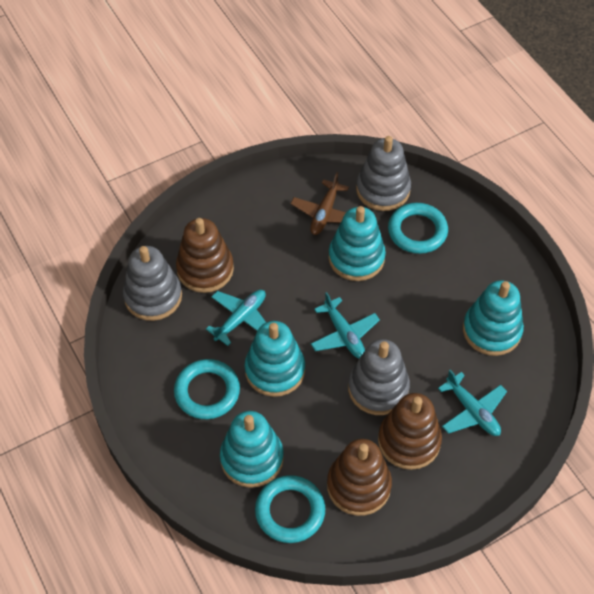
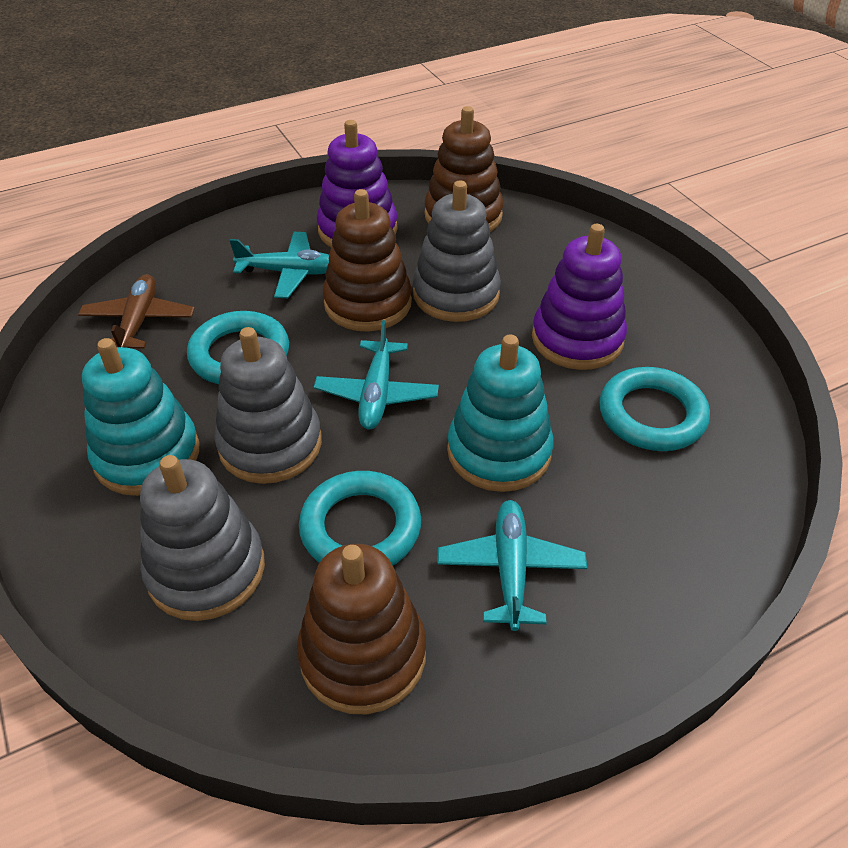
purple stacking toy: none = 0 -> [317,120,398,248] [532,224,627,370] = 2
turquoise stacking toy: [220,411,284,488] [245,321,305,397] [329,206,386,281] [463,280,524,356] = 4 -> [82,338,199,496] [447,335,554,492] = 2

